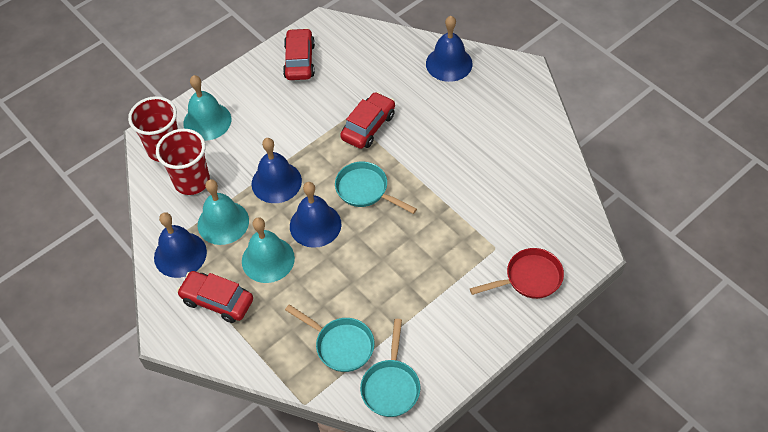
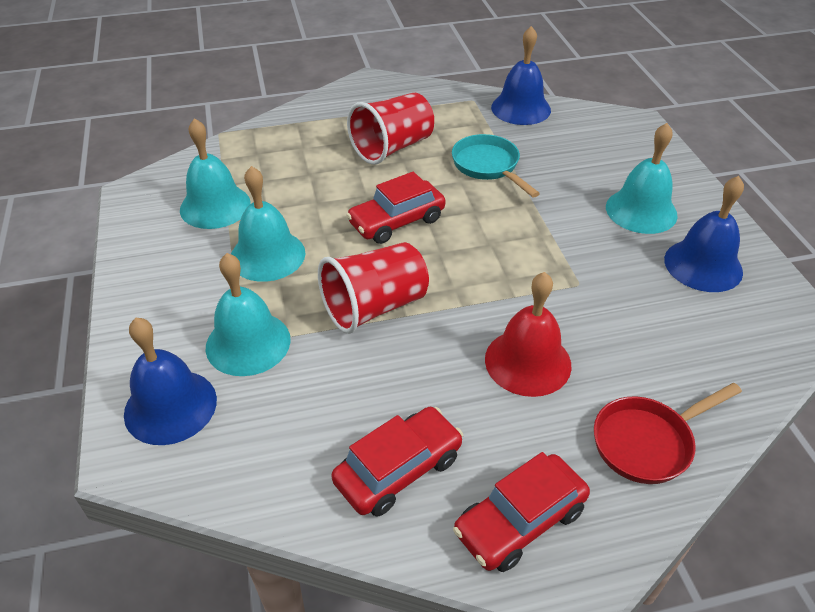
blue bell: [154,212,207,278] [252,138,302,203] [290,182,342,248] [426,16,473,82] = 4 -> [124,318,217,445] [491,26,551,125] [664,176,744,292] = 3
red bell: none = 0 -> [485,272,572,397] = 1
turquoise bell: [183,75,231,141] [198,179,249,245] [242,217,295,283] = 3 -> [180,118,250,229] [206,253,291,376] [231,166,306,282] [606,123,678,234] = 4
turquoise pan: [285,304,374,372] [335,162,417,214] [360,319,420,417] = 3 -> [452,134,540,197] = 1

